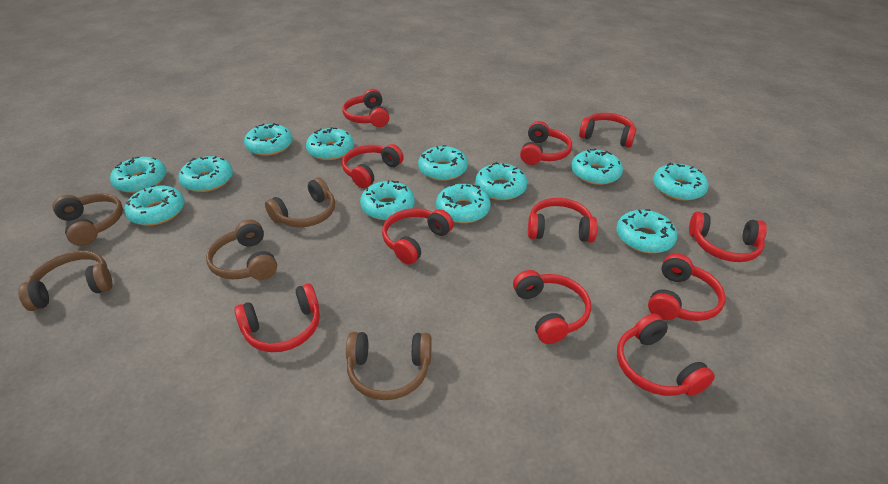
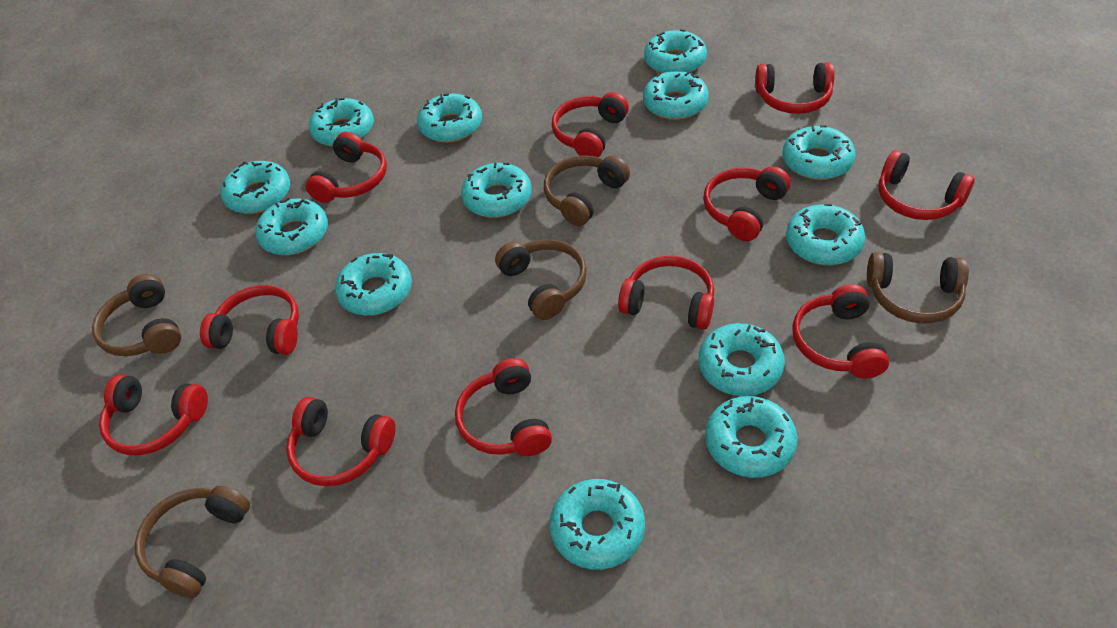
turquoise donut: [110,157,167,193] [125,185,185,226] [178,156,233,192] [244,123,293,156] [306,127,354,160] [360,180,415,220] [418,145,468,181] [436,184,491,223] [475,162,527,200] [571,148,623,185] [616,209,677,253] [653,162,709,201] = 12 -> [220,161,290,214] [255,198,328,255] [309,98,374,147] [335,253,412,316] [417,93,482,143] [461,163,532,218] [550,479,645,570] [643,71,709,120] [644,30,707,74] [699,323,785,396] [705,396,798,478] [782,125,855,180] [786,204,865,265] = 13

